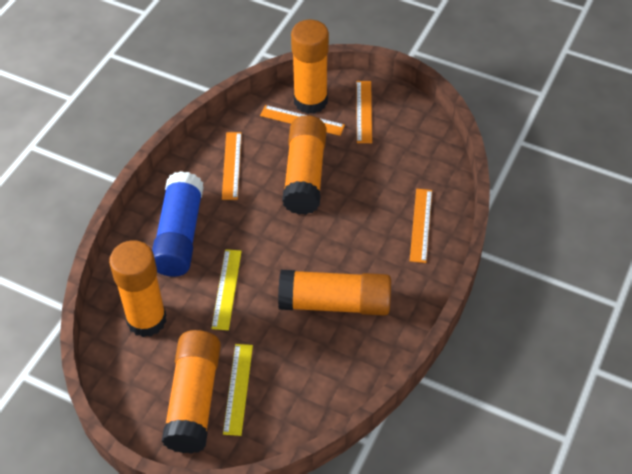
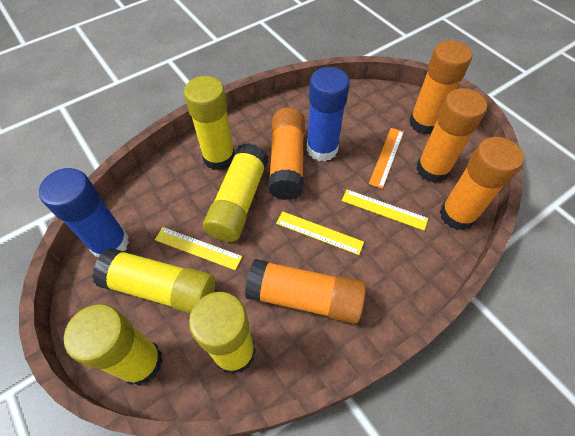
blue glue stick: [152,171,204,277] = 1 -> [39,168,129,257] [306,67,350,162] = 2
orange ruler: [222,132,242,200] [260,105,345,136] [356,81,372,143] [410,189,432,263] = 4 -> [369,128,404,189] = 1
yellow glue stick: none = 0 -> [64,304,163,386] [92,248,215,314] [184,76,235,171] [189,292,256,375] [203,143,268,242] = 5
yellow ruler: [211,249,242,330] [223,344,253,436] = 2 -> [155,227,242,270] [276,211,364,255] [342,190,428,231] = 3

